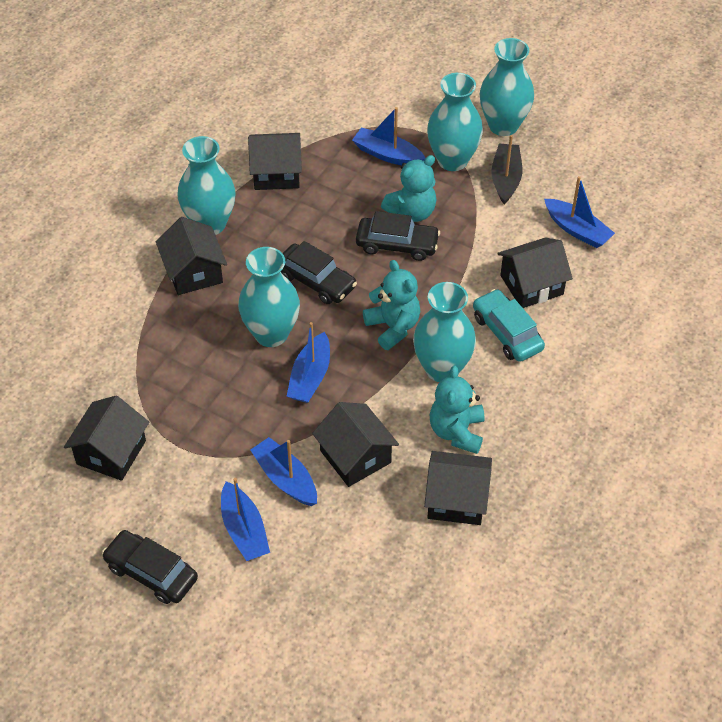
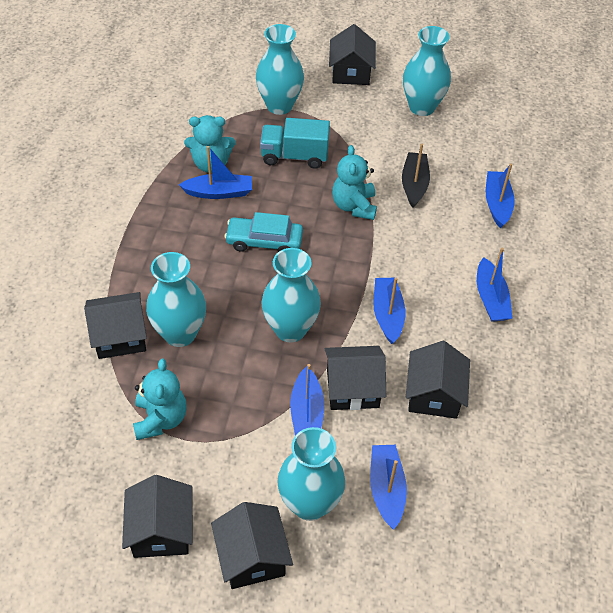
black car: [102,530,198,604] [281,241,357,304] [356,211,440,261] = 3 -> none = 0
blue boat: [221,478,270,561] [250,437,317,506] [287,322,330,403] [352,107,426,165] [544,176,615,248] = 5 -> [179,146,252,199] [290,364,324,436] [370,445,407,530] [373,277,405,344] [477,248,512,322] [486,164,515,228] = 6
turquoise truck: none = 0 -> [260,118,330,169] = 1

